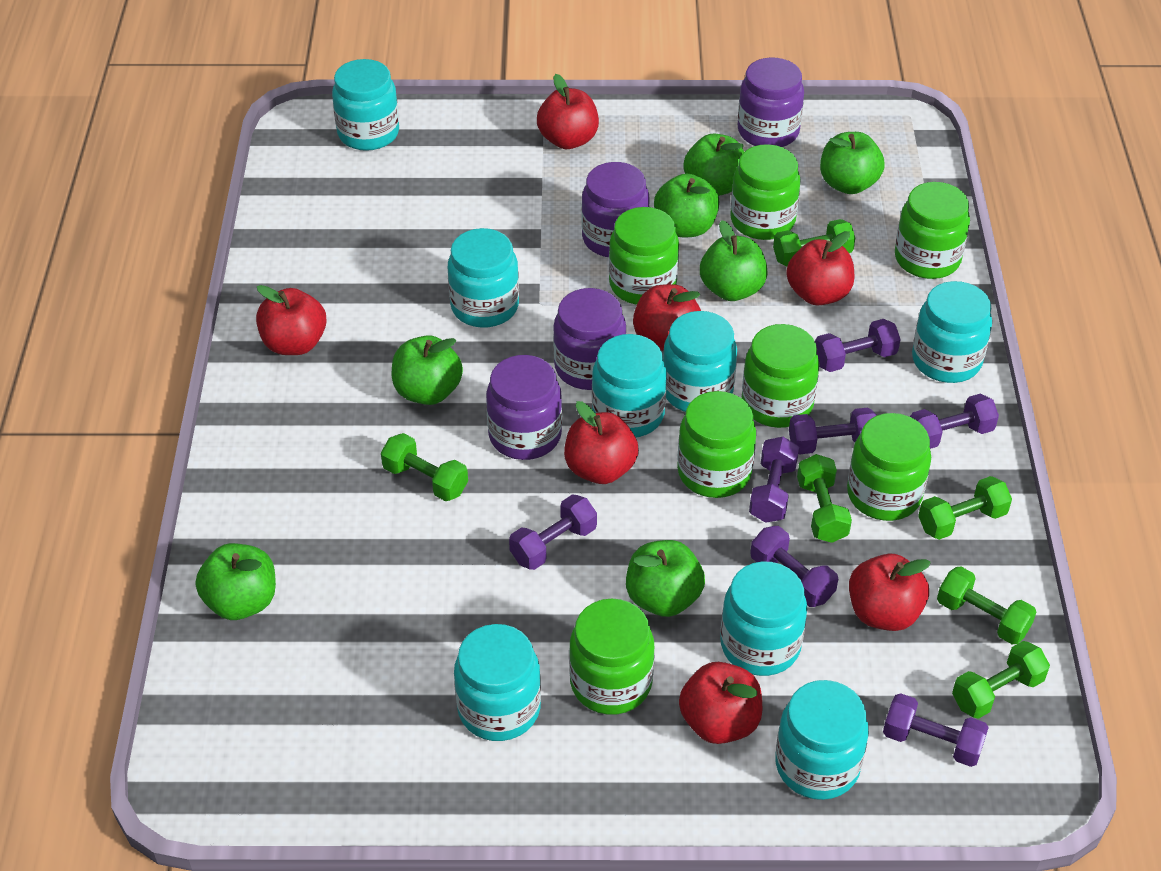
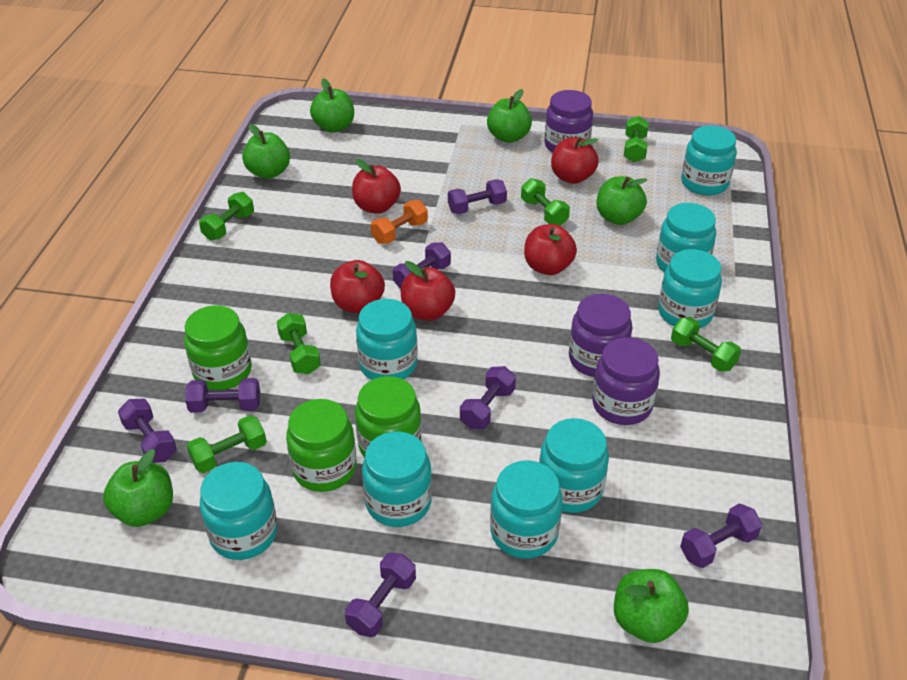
green apple: [196,543,276,620] [392,335,463,405] [626,540,705,617] [654,173,720,237] [683,134,744,196] [700,220,768,301] [820,132,885,194] = 7 -> [103,449,173,527] [242,124,290,179] [310,79,354,133] [487,89,532,143] [597,176,647,225] [614,569,689,643] = 6
green jar: [569,598,654,715] [609,207,679,305] [677,391,756,498] [730,144,801,240] [742,324,819,428] [847,413,931,521] [895,182,970,279] = 7 -> [184,306,252,390] [286,399,356,492] [355,376,422,458] = 3
orange dumbbell: none = 0 -> [371,200,428,244] = 1
purple jar: [486,355,562,460] [553,288,626,390] [582,162,650,257] [738,58,804,147] = 4 -> [544,90,593,153] [569,294,632,377] [592,337,660,425] = 3
red apple: [256,285,327,355] [537,74,599,149] [564,401,639,484] [633,284,701,351] [679,662,763,744] [786,231,855,305] [849,554,931,631] = 7 -> [330,260,385,313] [352,159,401,214] [401,261,455,321] [524,224,577,275] [551,137,599,184] = 5

